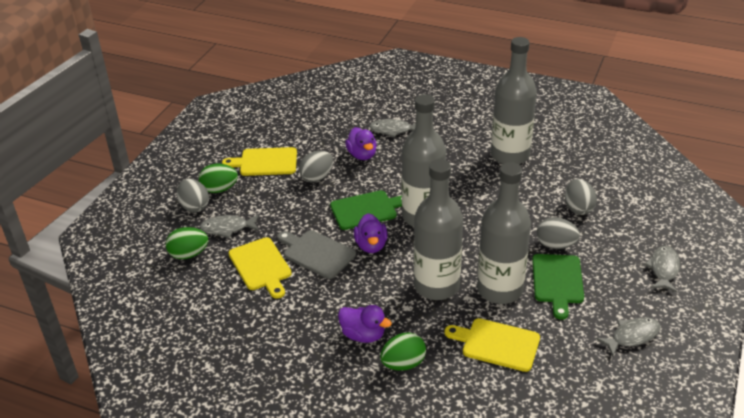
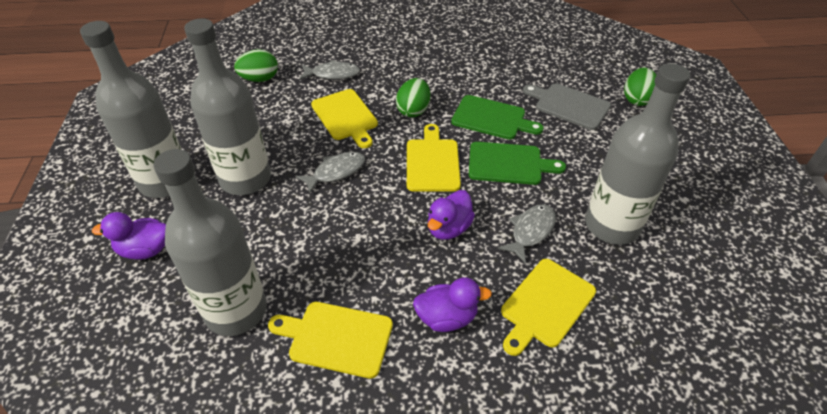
grey egg: [177,179,209,212] [299,151,333,182] [537,217,580,249] [565,179,597,215] = 4 -> none = 0
grey fish: [200,214,259,238] [369,119,416,137] [596,317,660,357] [644,246,680,293] = 4 -> [296,152,365,194] [299,60,360,80] [498,204,556,264] = 3
yellow cutting board: [222,147,297,176] [229,237,292,299] [444,318,540,372] = 3 -> [268,302,393,379] [311,89,378,148] [407,124,461,192] [501,259,596,356] = 4

